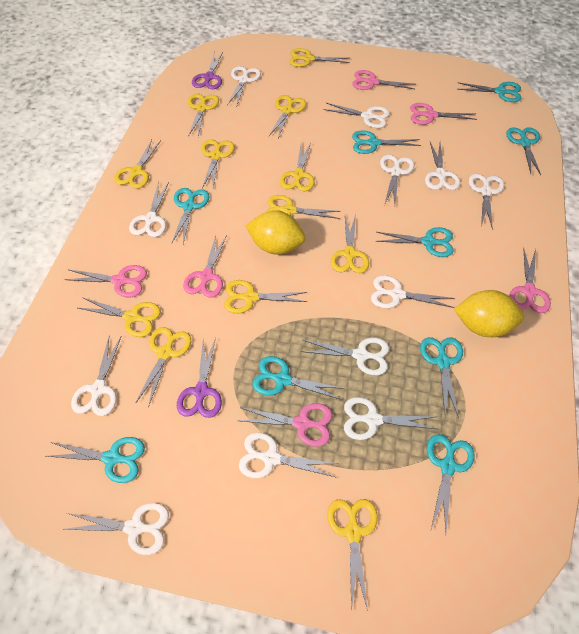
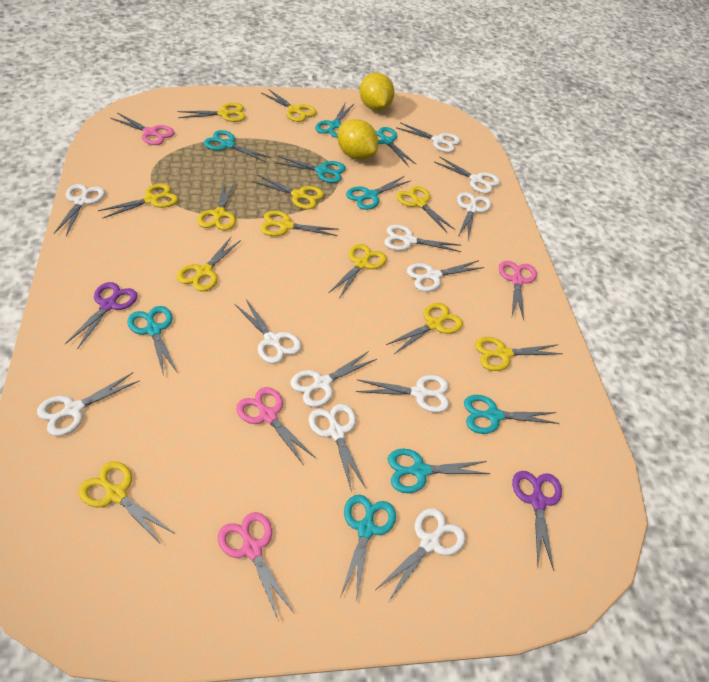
pink scissors: [64,265,147,297] [183,235,227,298] [238,403,333,447] [352,70,416,90] [410,103,477,125] [509,248,551,313] = 6 -> [111,113,175,145] [218,512,295,622] [236,387,316,464] [499,261,537,320] = 4

